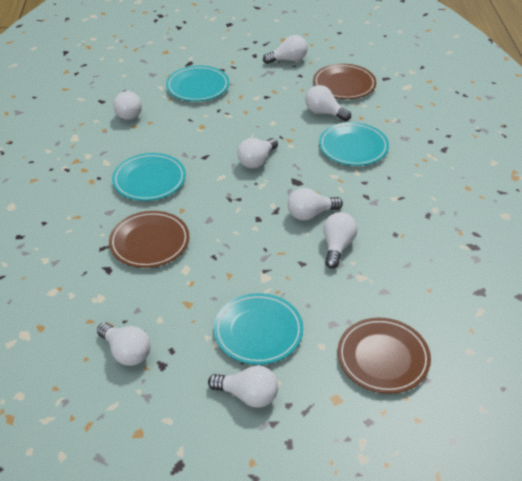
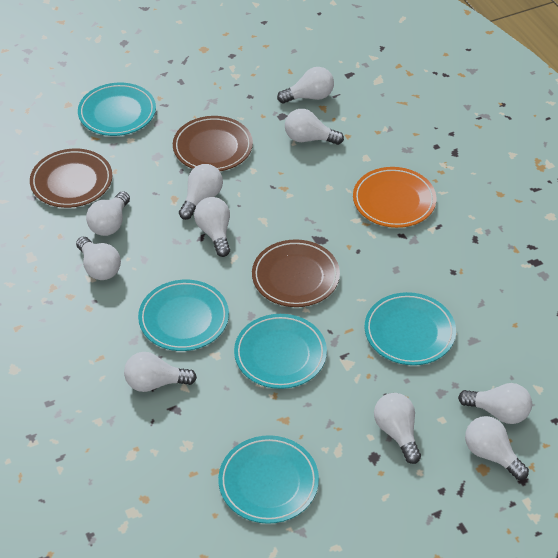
orange plate: none = 0 -> [353,167,436,228] = 1
turquoise plate: [112,153,186,201] [166,65,229,102] [214,293,303,365] [319,122,389,166] = 4 -> [78,83,156,136] [138,280,229,351] [218,435,319,524] [234,314,327,389] [365,292,456,365] = 5
white light bulb: [97,323,151,366] [113,90,142,120] [208,365,278,408] [237,138,278,168] [263,35,308,64] [288,188,343,221] [305,85,351,121] [323,212,358,269] = 8 -> [76,237,121,280] [86,191,130,236] [124,352,197,392] [179,164,223,220] [194,197,230,257] [277,67,334,103] [285,109,344,145] [374,393,421,464] [458,383,532,424] [465,416,529,480] = 10

